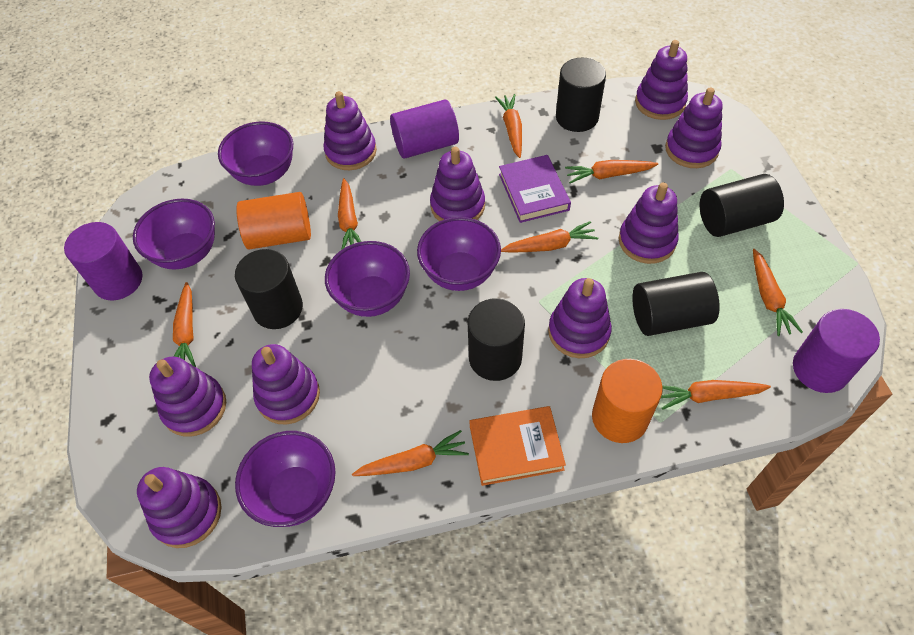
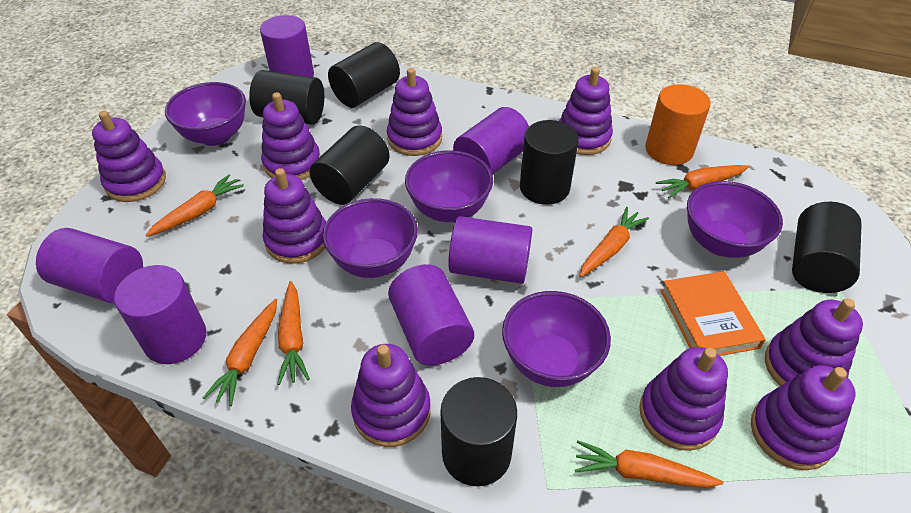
black cylinder: [235,249,303,329] [467,298,525,381] [556,58,606,132] [632,272,720,336] [700,174,784,237] = 5 -> [249,70,324,125] [310,125,390,205] [328,42,400,107] [441,377,517,486] [520,120,579,205] [792,202,862,293] = 6
orange carrot: [173,282,196,367] [338,178,361,250] [352,430,469,476] [495,94,522,158] [501,221,598,253] [565,160,658,183] [661,380,771,410] [753,249,803,336] = 8 -> [145,175,244,237] [203,299,277,406] [277,281,309,385] [575,440,723,488] [579,207,649,277] [656,165,749,198] = 6
orange cylinder: [236,192,311,249] [592,359,663,443] = 2 -> [645,84,711,165] = 1
purple book: [499,155,571,223] = 1 -> none = 0
purple cylinder: [64,222,143,300] [390,99,459,159] [793,309,880,393] = 3 -> [36,228,143,303] [114,265,206,364] [260,15,314,77] [388,264,474,366] [448,216,532,284] [453,107,529,175] = 6

